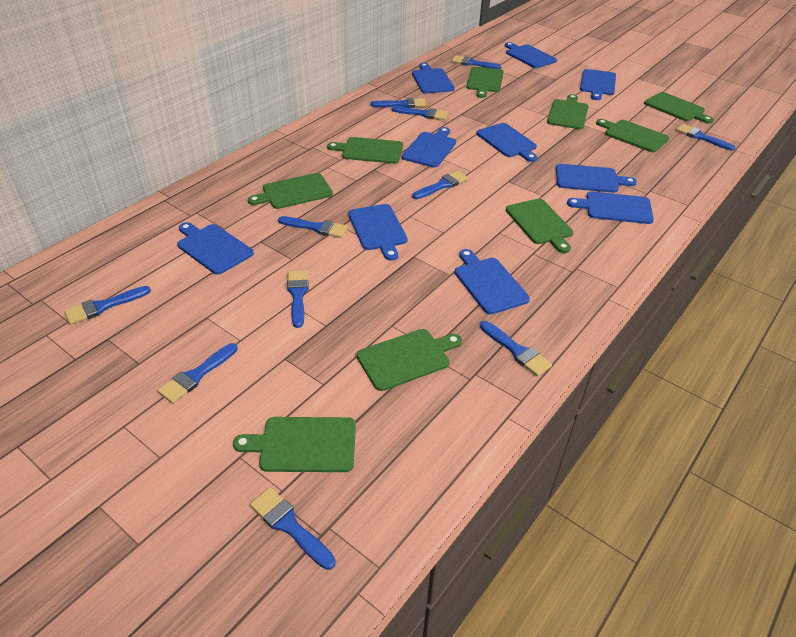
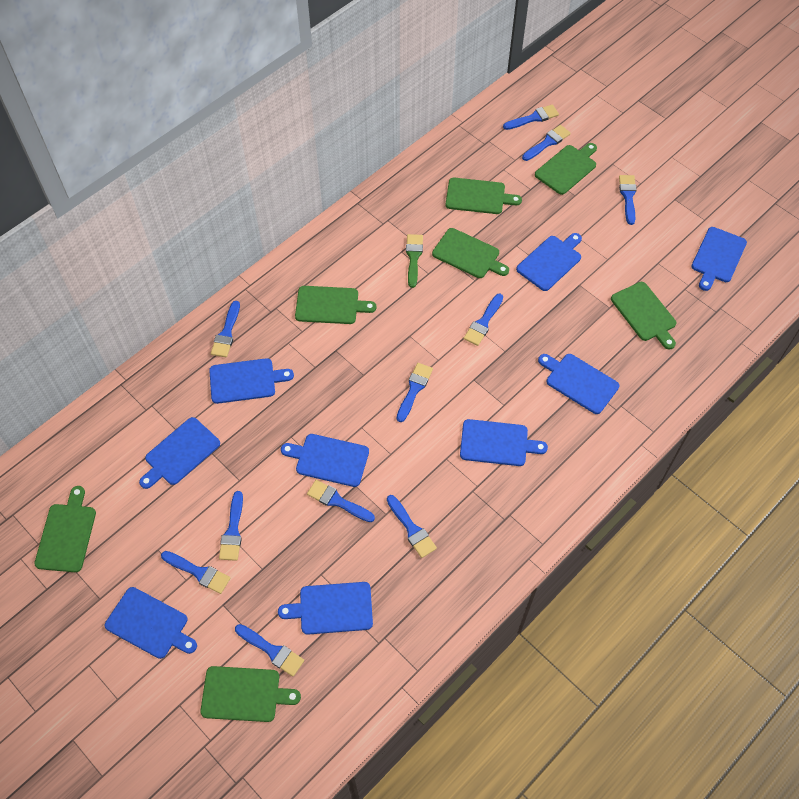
blue cutting board: [177,222,254,275] [348,204,407,261] [402,127,456,167] [412,63,455,93] [455,249,530,314] [476,123,538,162] [505,42,557,68] [556,164,637,193] [567,192,654,224] [580,69,616,100] = 10 -> [105,587,197,659] [139,417,220,489] [209,358,294,404] [278,582,373,635] [281,434,369,487] [460,419,548,466] [516,233,582,291] [538,354,619,414] [691,227,747,291] = 9
green brush: none = 0 -> [406,234,423,288] = 1
green cutting board: [233,417,356,472] [248,173,333,209] [327,137,403,164] [356,329,462,391] [467,67,504,98] [506,199,573,253] [547,94,589,129] [596,119,669,152] [644,92,713,123] = 9 -> [34,486,96,572] [200,666,301,722] [295,286,376,324] [432,228,509,278] [446,178,522,214] [535,143,597,195] [611,282,676,349] = 7

